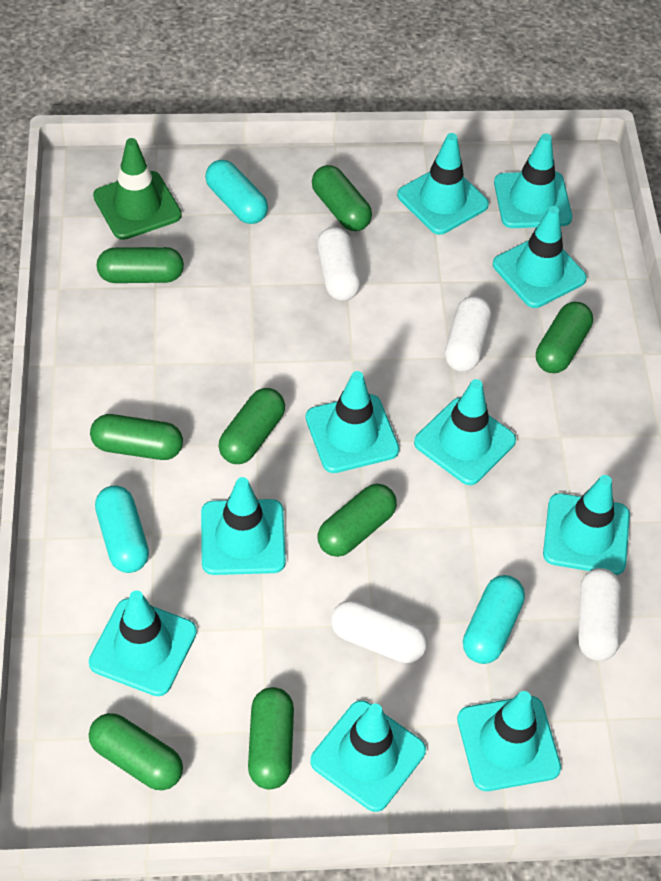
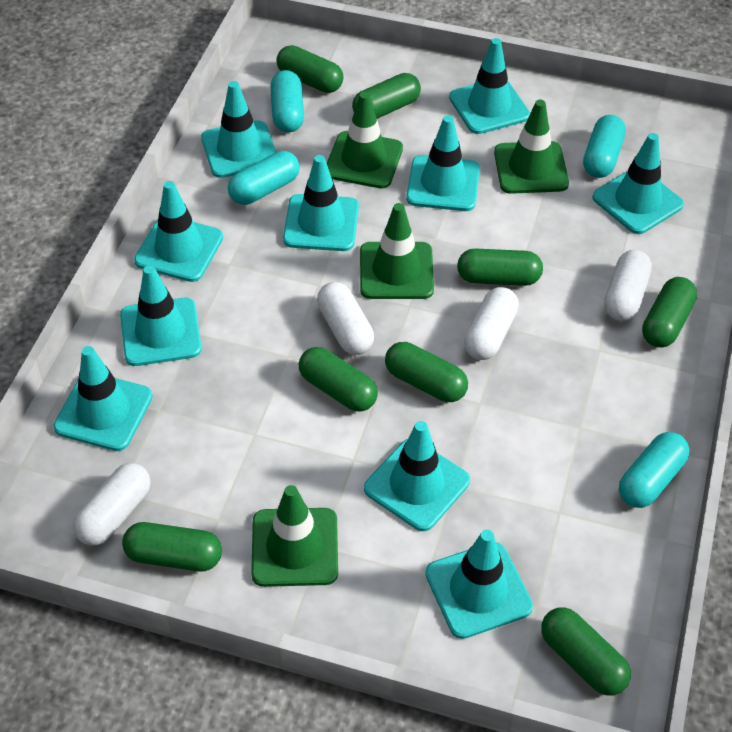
green traffic cone: [93,138,182,240] = 1 -> [251,485,338,587] [327,92,403,189] [360,203,434,299] [494,100,569,194] = 4
turquoise capsule: [95,485,149,573] [205,160,268,224] [463,575,525,664] = 3 -> [228,151,300,205] [271,70,304,132] [583,115,626,178] [619,432,689,508] = 4

